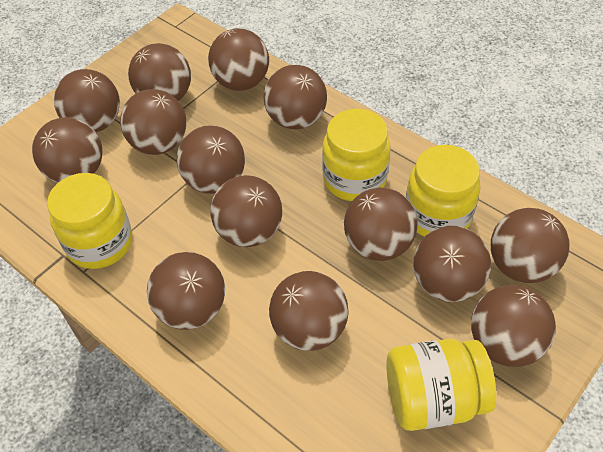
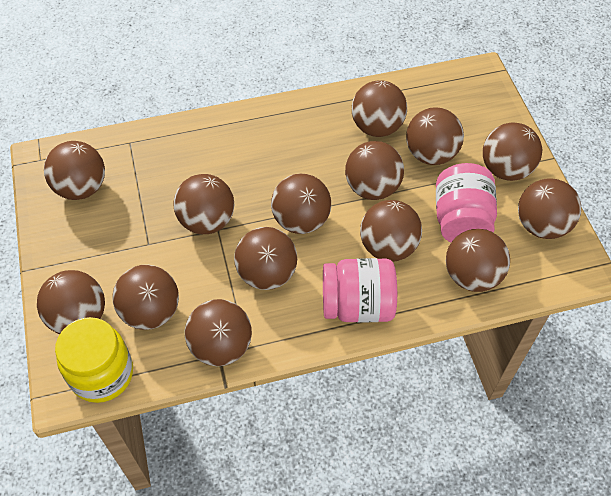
pink jar: none = 0 -> [323,258,397,323] [436,163,497,242] = 2
yellow jar: [47,173,132,269] [322,109,391,201] [386,339,496,431] [406,145,481,237] = 4 -> [55,317,133,403] = 1

